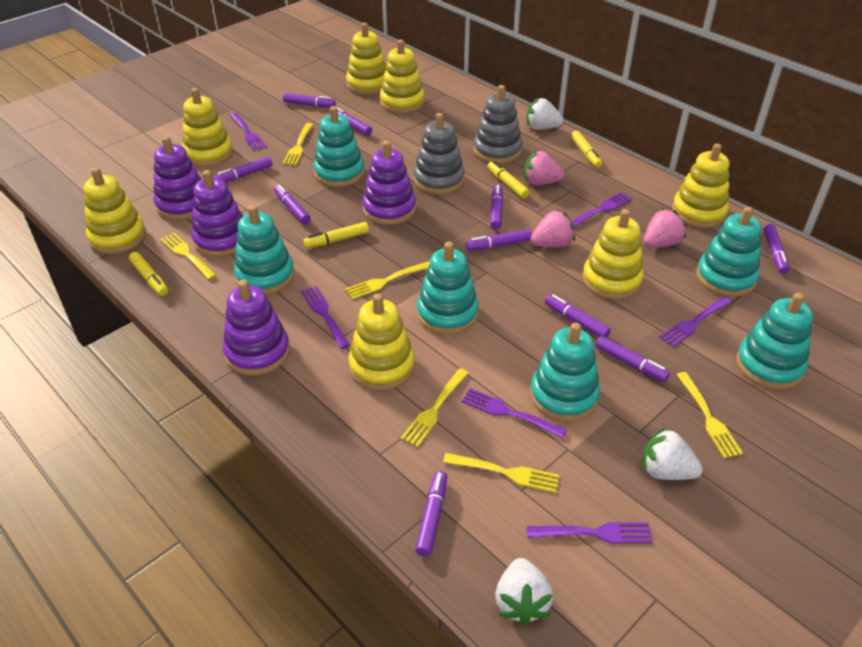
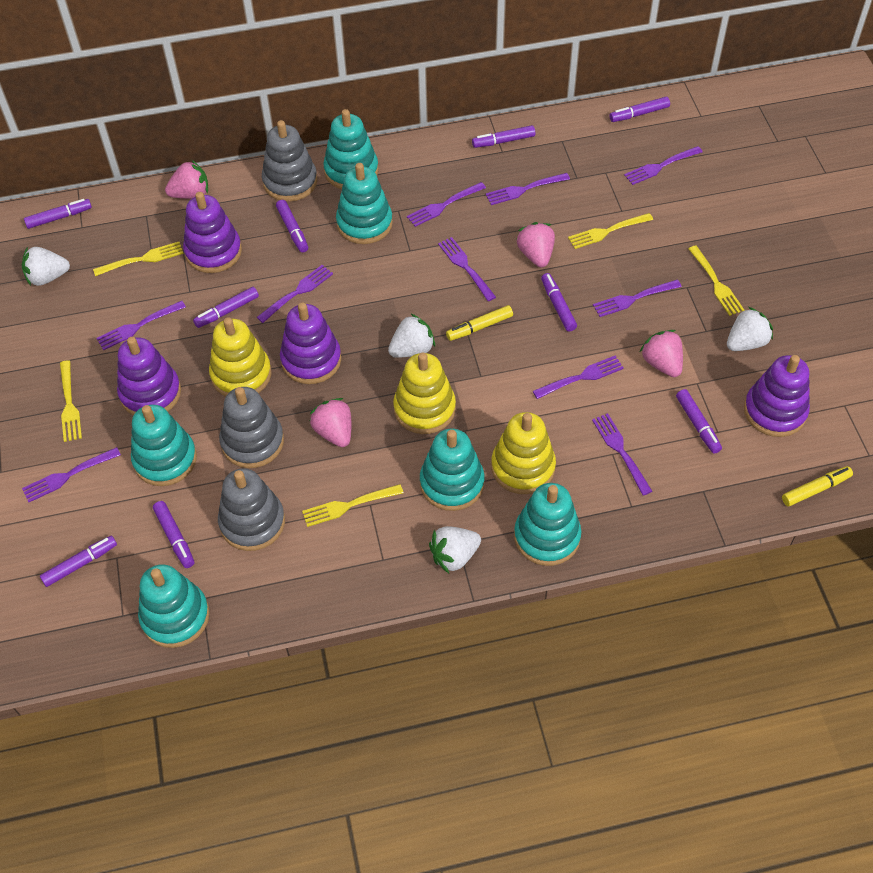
grey stacking toy: [414,113,465,194] [473,85,522,164] = 2 -> [218,468,285,551] [219,387,284,468] [262,120,318,202] = 3
pink strawberry: [524,151,564,185] [531,210,575,248] [644,208,687,248] = 3 -> [165,160,208,199] [310,398,351,447] [516,222,555,268] [640,330,683,377] = 4
purple fork: [230,113,267,151] [301,286,350,349] [461,388,567,439] [527,522,653,543] [571,192,632,228] [659,296,732,347] = 6 -> [22,447,121,502] [96,301,186,350] [257,265,333,323] [407,182,486,227] [438,237,496,301] [486,173,570,205] [533,356,624,399] [592,413,652,496] [593,280,682,317] [624,146,703,185] = 10
purple marker: [214,157,273,182] [274,185,311,224] [283,93,336,108] [337,108,372,136] [415,471,447,556] [466,229,532,251] [490,185,503,230] [545,294,611,338] [595,336,670,382] [764,224,790,274] = 10 -> [24,199,92,229] [40,536,117,587] [153,501,194,568] [193,287,259,328] [276,200,308,252] [472,125,536,148] [541,273,577,332] [609,97,670,122] [676,389,722,454] = 9
white strawberry: [495,558,554,626] [527,98,563,130] [643,427,703,480] = 3 -> [22,247,70,286] [388,314,435,358] [429,526,481,573] [727,307,773,351] = 4
yellow fork: [160,233,217,280] [283,123,314,165] [345,261,430,300] [401,368,469,447] [443,453,559,493] [676,372,743,458] = 6 -> [60,360,82,442] [93,242,184,276] [302,484,403,527] [568,213,653,249] [688,245,744,316] = 5
yellow marker: [129,252,168,296] [303,222,369,248] [487,161,530,199] [571,130,603,168] = 4 -> [446,305,513,341] [782,466,853,506] = 2
yellow stacking toy: [83,168,146,254] [182,88,233,167] [346,23,386,95] [349,293,415,390] [380,40,425,113] [583,209,644,300] [672,143,730,228] = 7 -> [209,317,271,396] [393,352,456,434] [491,412,556,494] = 3

